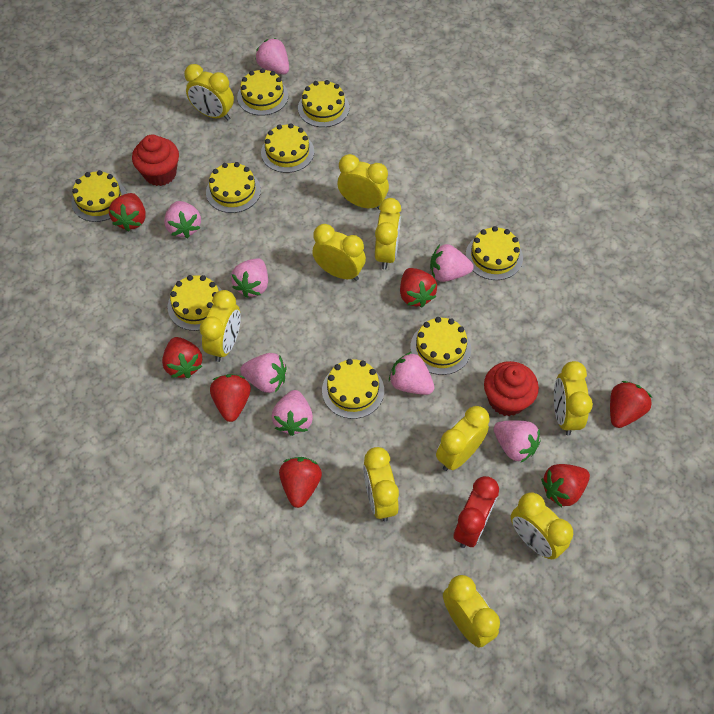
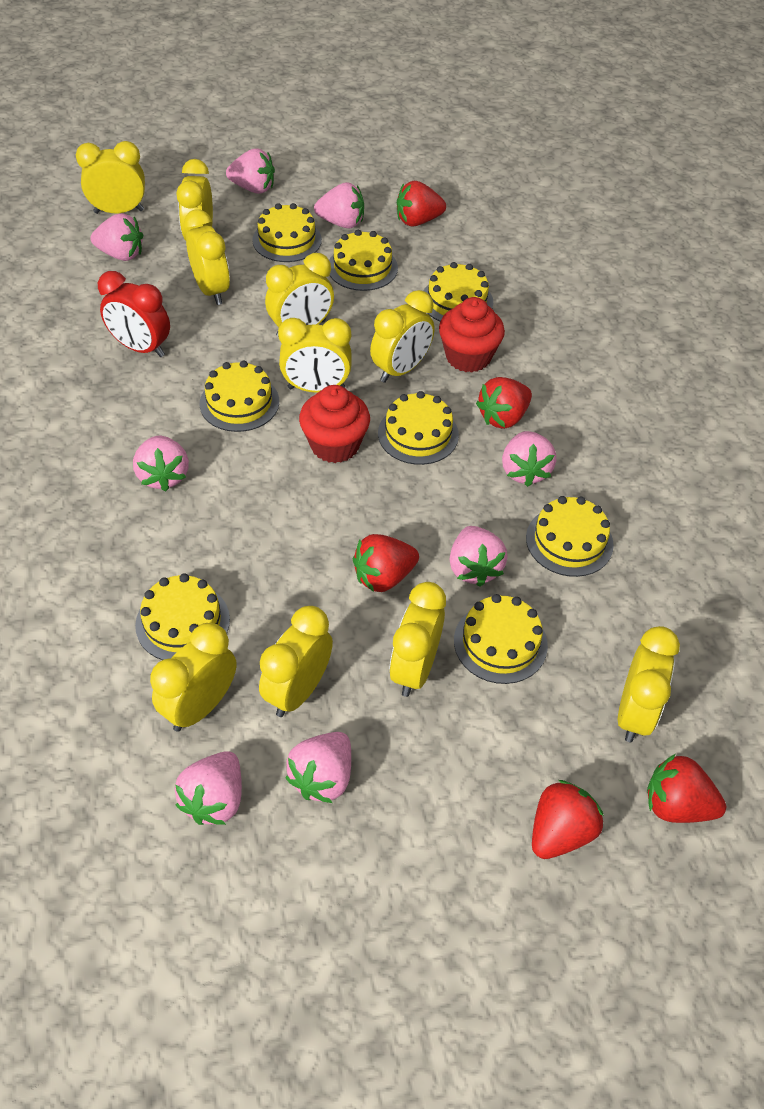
red strawberry: [109,193,146,231] [162,337,202,378] [210,374,251,422] [279,457,322,508] [400,268,437,307] [541,464,590,508] [610,381,652,428] = 7 -> [353,534,419,592] [397,181,446,227] [476,377,532,429] [532,780,604,859] [647,754,726,823] = 5
yellow cake: [71,170,127,222] [168,275,222,331] [206,162,261,213] [237,68,288,116] [261,123,314,173] [298,80,349,127] [322,359,384,419] [410,317,471,375] [466,226,523,280] = 9 -> [135,573,230,660] [200,360,279,432] [252,203,322,262] [329,230,398,291] [378,391,459,465] [424,262,493,322] [454,594,548,684] [526,496,614,577] = 8

